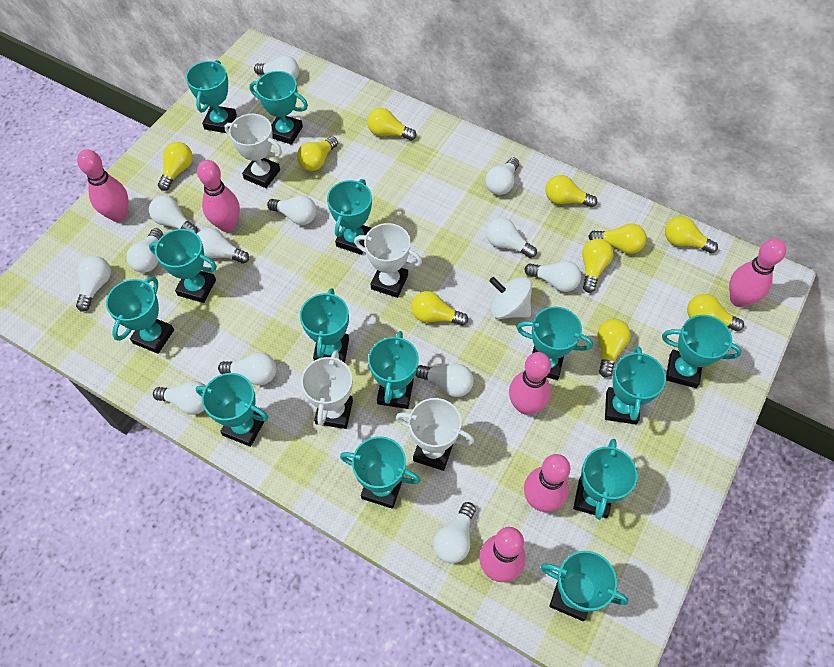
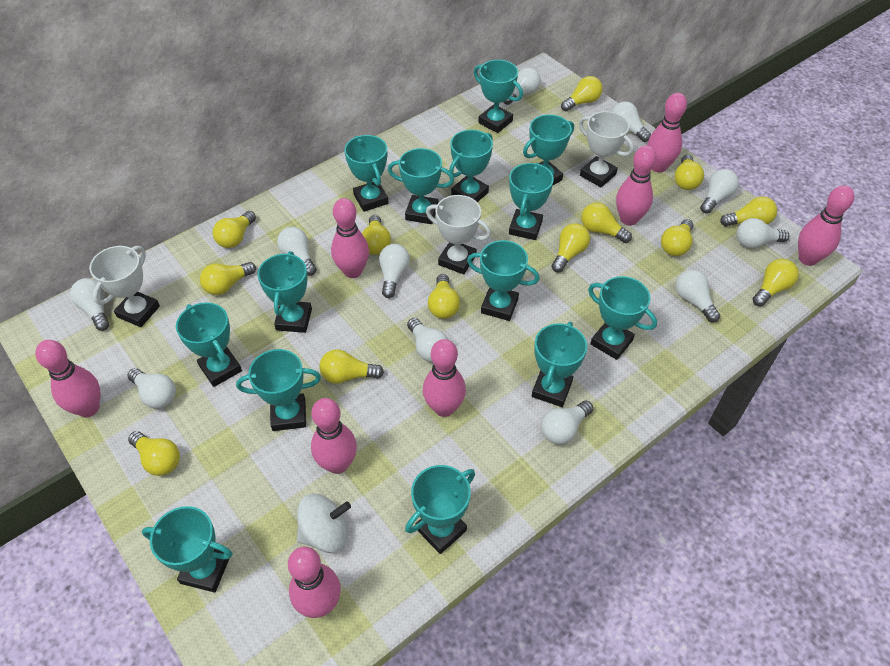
pink bowling pin: [77,149,128,222] [197,160,240,232] [479,527,526,582] [509,352,551,414] [524,454,570,512] [729,239,786,307] = 6 -> [35,340,100,417] [288,547,341,618] [311,398,357,474] [331,198,369,278] [423,339,466,417] [616,145,657,226] [647,93,687,173] [798,185,854,266] = 8
white light bulb: [76,256,111,312] [126,228,163,273] [149,196,198,234] [153,381,206,415] [197,228,249,264] [218,352,276,385] [254,56,299,79] [267,195,316,225] [416,364,474,397] [433,502,476,563] [485,158,519,195] [486,218,537,258] [525,261,581,292] = 13 -> [70,278,109,331] [128,368,176,409] [277,227,316,276] [379,244,410,298] [407,318,448,362] [503,68,541,105] [541,401,593,445] [612,101,651,142] [675,269,720,323] [700,169,739,214] [737,218,789,248] = 11
white trophy: [225,114,282,188] [301,351,353,429] [354,223,422,298] [396,398,474,471] = 4 -> [89,246,160,327] [426,195,491,274] [579,111,634,187] = 3
yellow light bulb: [158,142,193,191] [297,136,338,171] [367,108,416,141] [411,291,468,326] [546,175,597,207] [582,238,613,293] [588,223,646,254] [598,319,631,378] [665,216,718,253] [687,294,744,331] = 10 -> [128,431,180,476] [200,262,256,295] [213,211,256,248] [320,349,384,384] [362,215,391,255] [428,274,460,319] [551,223,590,273] [561,76,603,112] [581,203,632,243] [661,219,694,256] [675,154,704,190] [720,196,777,227] [752,259,799,307] = 13

